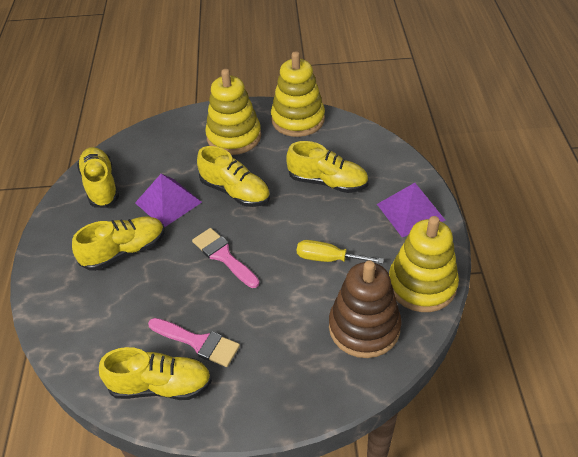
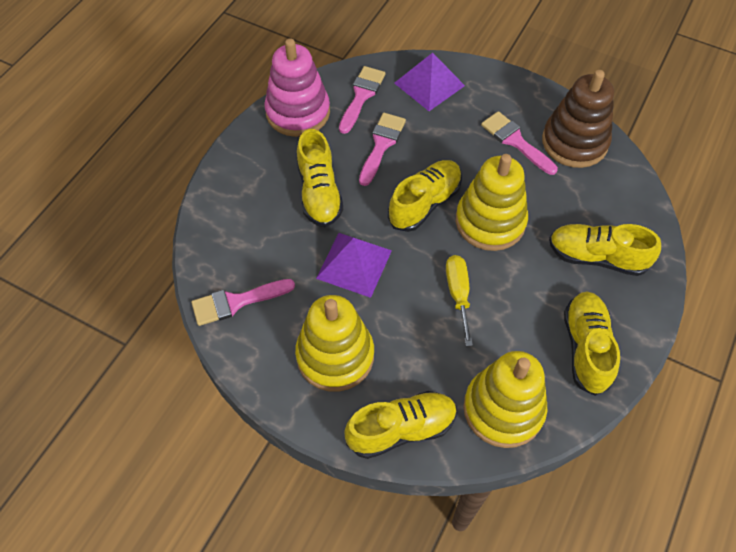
pink brush: [148,318,240,367] [192,228,259,288] = 2 -> [191,279,295,326] [339,66,385,134] [359,113,406,186] [481,111,558,175] = 4
pink stacking toy: none = 0 -> [264,38,330,137] = 1

